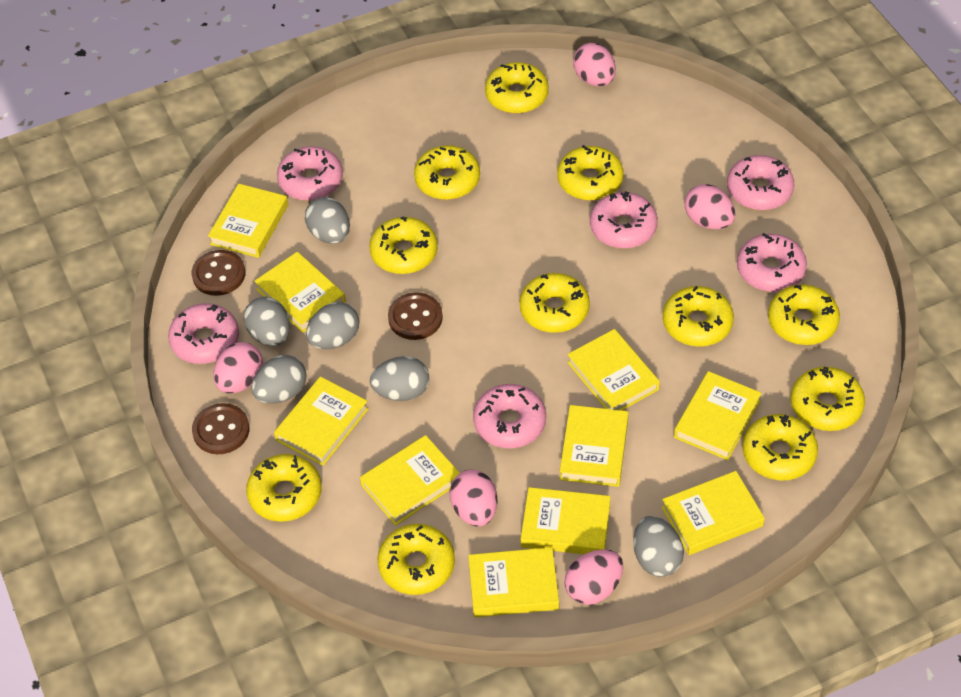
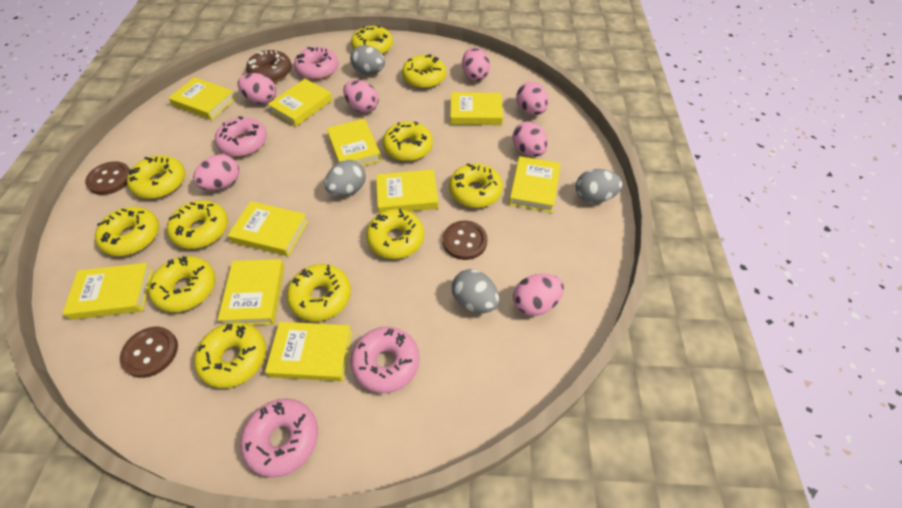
brown donut: none = 0 -> [246,50,292,82] = 1
grey egg: [244,296,290,346] [252,355,306,404] [305,197,350,244] [306,302,359,349] [370,356,429,401] [633,516,684,577] = 6 -> [324,160,366,196] [350,45,385,75] [452,269,499,313] [576,169,623,203] = 4
pink donut: [168,303,239,364] [277,146,343,201] [473,384,546,448] [590,191,658,249] [727,155,794,210] [737,233,807,292] = 6 -> [215,116,267,157] [240,399,318,478] [294,47,339,80] [351,327,420,393] = 4
pink egg: [213,342,263,394] [450,470,498,527] [565,549,623,605] [573,43,616,87] [685,184,735,229] = 5 -> [193,154,239,190] [238,73,276,104] [343,80,379,113] [462,47,490,81] [512,121,548,157] [513,274,564,316] [516,82,549,115] = 7

